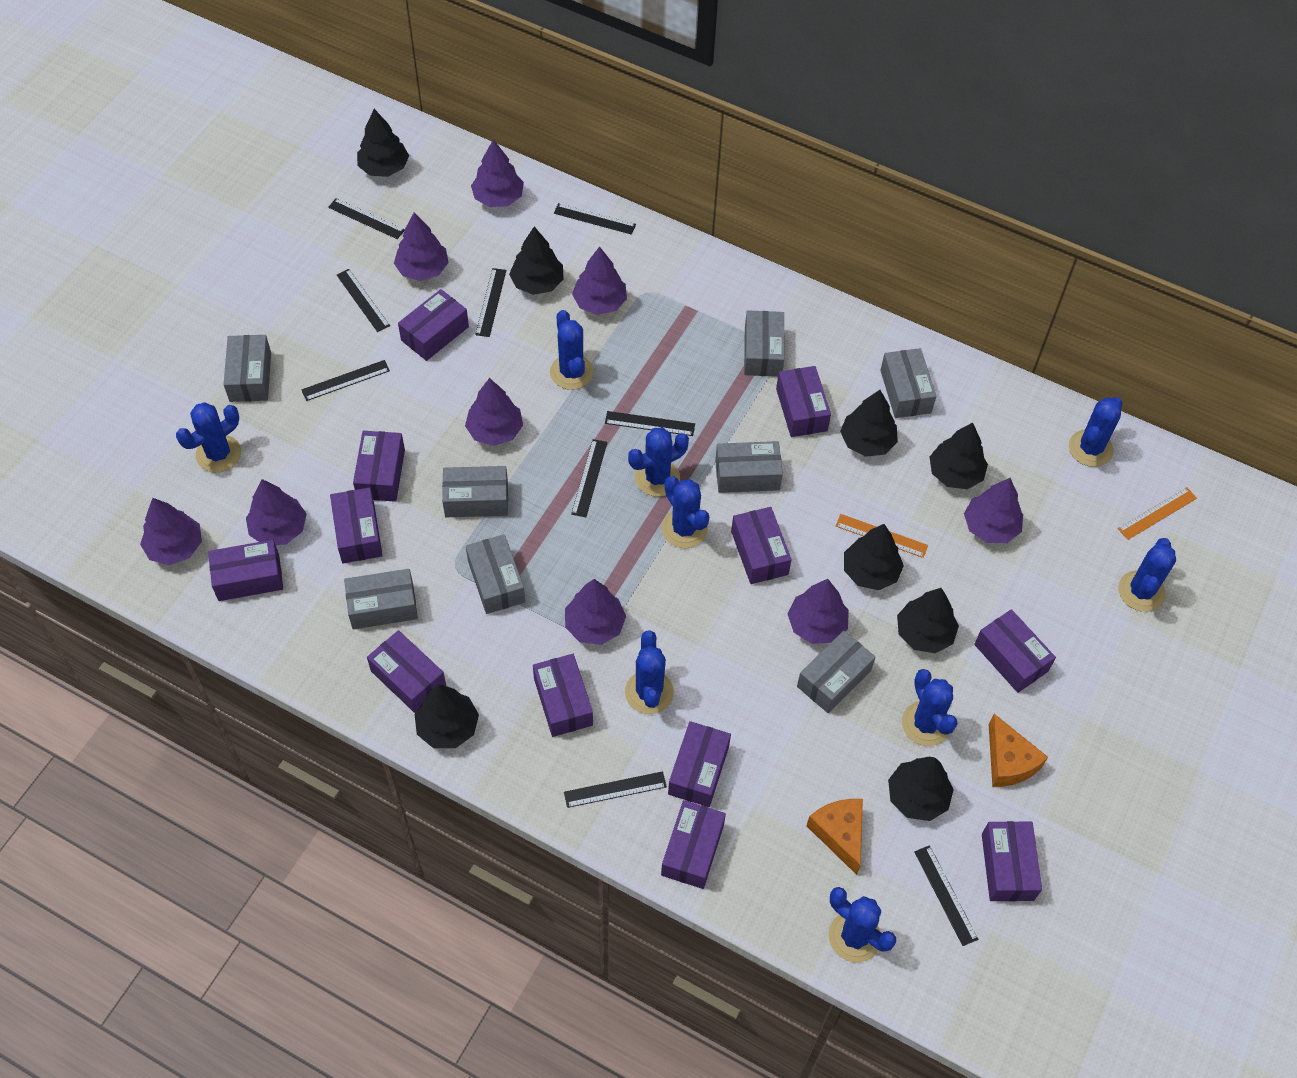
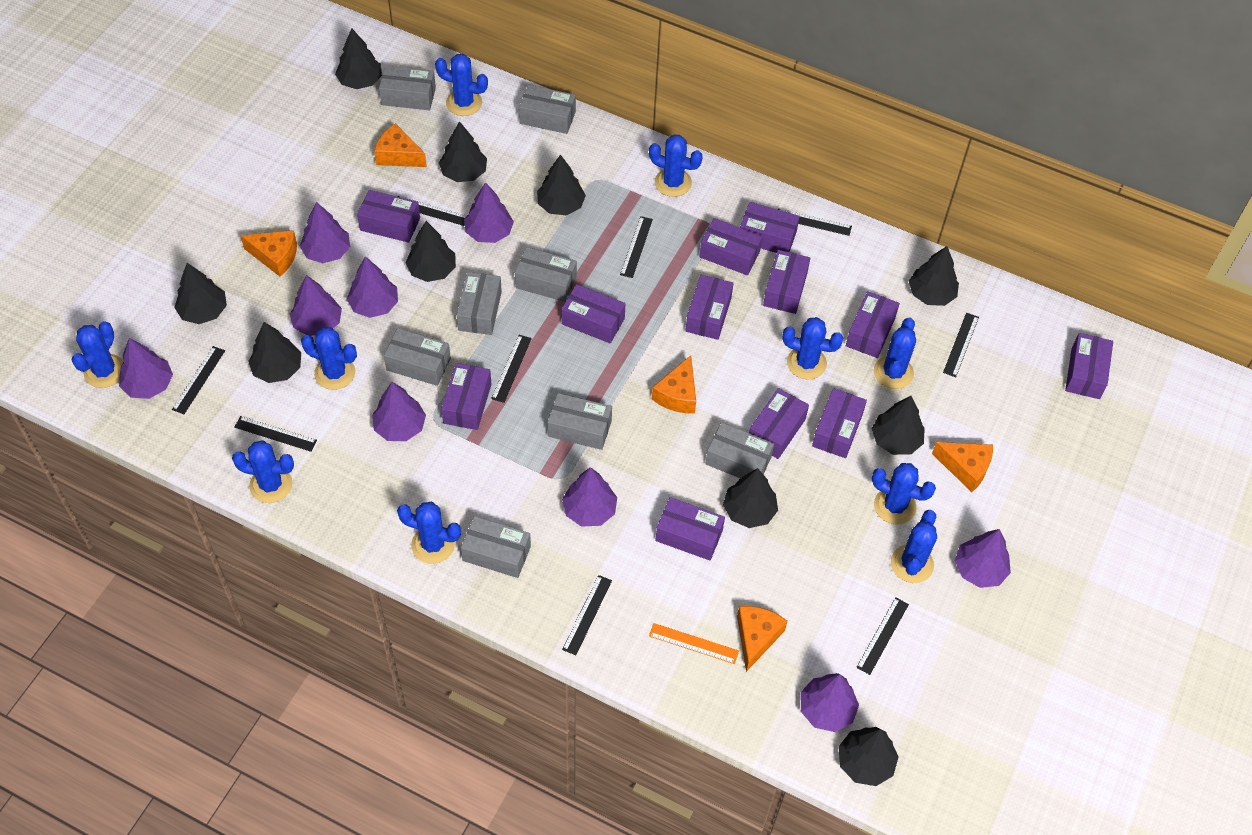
black tree: [357,109,409,177] [415,685,479,748] [509,226,564,295] [840,390,898,457] [844,524,904,590] [888,757,954,821] [897,588,959,653] [930,423,988,489] = 8 -> [174,263,227,324] [248,322,301,383] [335,29,382,89] [405,221,456,282] [439,121,487,182] [537,154,586,215] [723,468,778,528] [838,727,898,786] [872,396,925,455] [909,246,959,306] = 10
blue cactus: [176,402,241,473] [550,310,594,390] [625,631,674,714] [628,427,689,497] [661,476,709,548] [829,887,896,963] [902,669,957,746] [1069,397,1122,467] [1118,538,1176,612] = 9 -> [72,321,123,388] [232,440,294,503] [301,327,357,390] [397,502,461,564] [435,54,488,116] [649,135,703,197] [782,317,843,380] [872,463,936,525] [874,317,916,389] [891,510,937,583] = 10
orange cheese: [807,799,863,875] [989,714,1048,787] = 2 -> [241,230,297,277] [374,123,427,167] [652,355,696,414] [737,606,788,672] [932,442,993,492] = 5
orange ruler: [836,514,928,558] [1118,487,1197,540] = 2 -> [649,623,739,664] = 1

